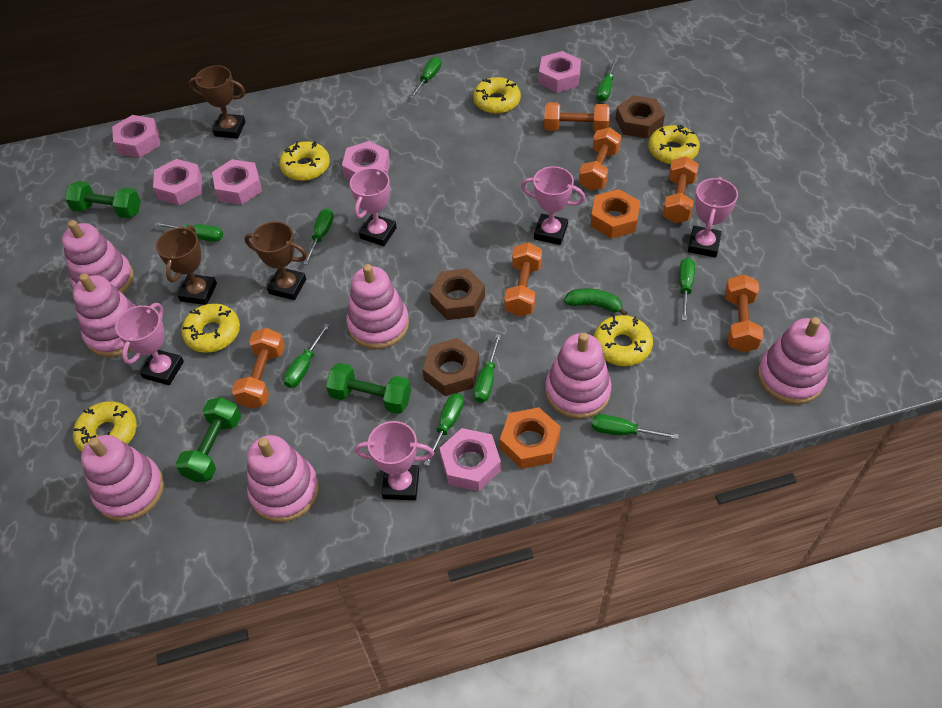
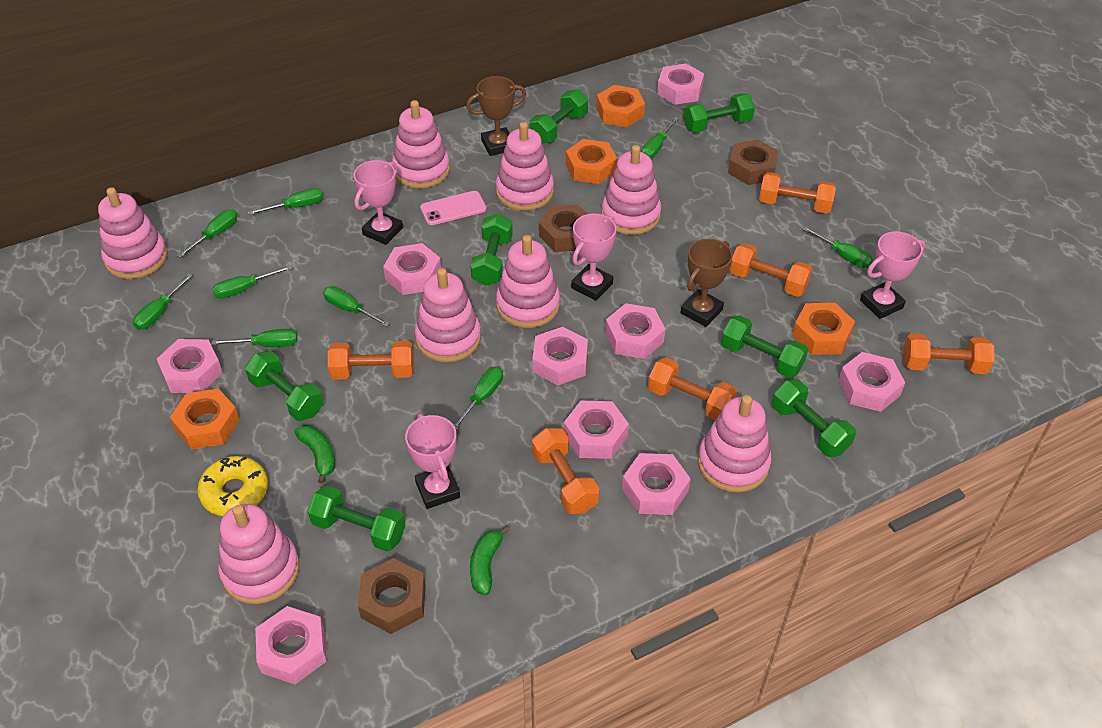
brown trophy: [156,225,217,305] [188,65,246,139] [244,221,307,300] = 3 -> [466,76,526,156] [680,239,733,327] = 2
green banana: [564,289,627,315] = 1 -> [294,425,335,484] [470,526,510,595] = 2
green dumbbell: [65,181,141,218] [176,397,241,482] [326,363,411,414] = 3 -> [245,351,323,421] [308,485,406,551] [470,213,513,286] [529,89,588,144] [683,93,755,133] [721,315,808,378] [772,379,856,457] = 7
orange nut: [500,407,561,469] [590,189,640,239] = 2 -> [170,388,240,449] [566,139,617,184] [596,85,645,127] [792,303,855,355] = 4
pink nut: [112,115,160,158] [153,159,202,205] [212,159,262,205] [342,141,390,180] [440,428,501,491] [539,51,581,92] = 6 -> [157,339,223,393] [255,606,327,684] [383,243,441,295] [532,327,588,385] [564,401,629,459] [605,303,665,359] [622,453,691,515] [657,63,704,105] [838,352,905,412] = 9
pink phone: none = 0 -> [420,191,486,225] = 1
pink stacking toy: [62,220,134,294] [73,273,135,357] [81,435,164,522] [247,435,319,522] [346,264,409,349] [545,333,612,419] [758,317,830,404] = 7 -> [98,187,168,279] [218,504,300,604] [392,100,450,188] [415,268,481,362] [496,122,554,211] [496,235,560,328] [602,145,661,235] [698,395,771,493] = 8
pink trophy: [115,303,184,385] [350,167,397,246] [354,421,434,500] [521,166,585,245] [688,177,738,258] = 5 -> [353,160,403,245] [405,413,460,509] [571,214,616,301] [860,231,925,319] = 4
yellow donut: [73,401,137,452] [181,303,240,353] [279,141,330,181] [473,77,521,114] [594,315,653,366] [648,125,700,164] = 6 -> [197,456,268,516] = 1

